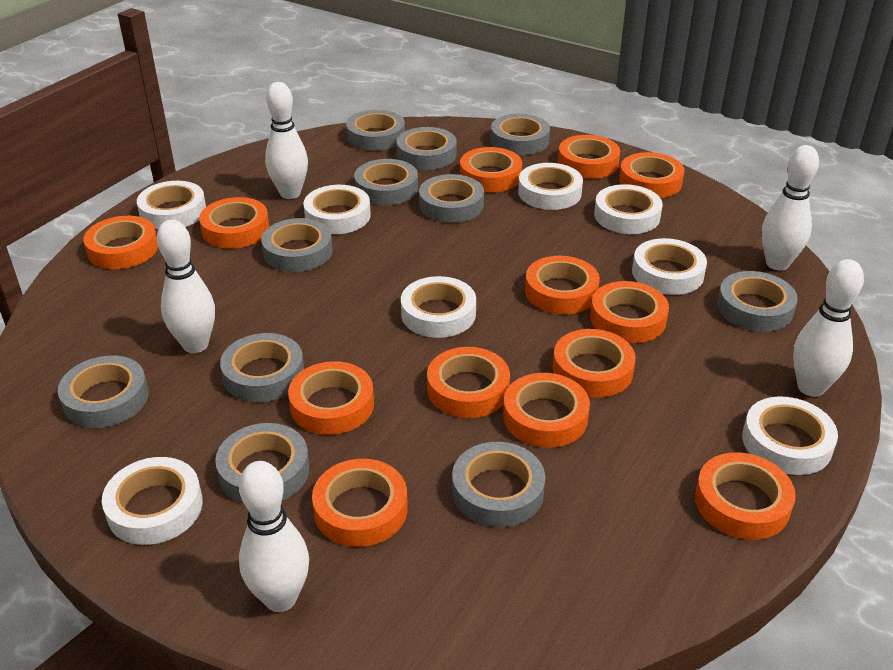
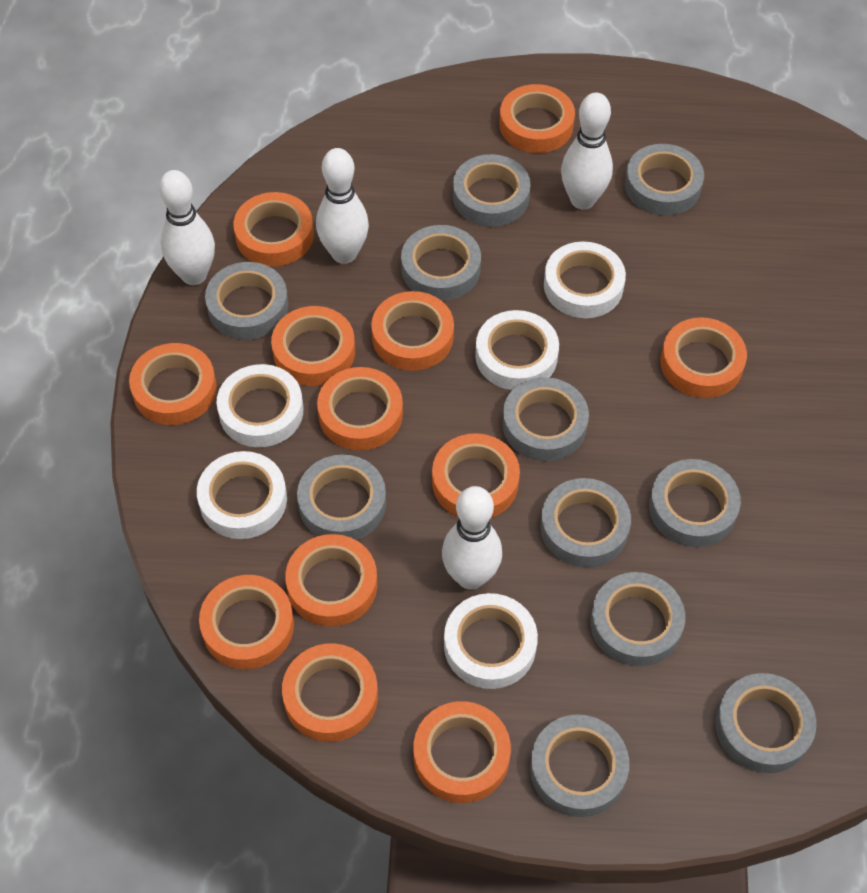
orange tape: [83,216,158,269] [199,197,269,249] [288,361,374,435] [312,459,408,547] [427,347,510,418] [460,147,522,192] [503,373,590,448] [525,256,600,314] [553,329,636,398] [558,135,620,179] [590,281,669,343] [619,152,685,198] [695,452,796,540] = 13 -> [129,343,217,425] [199,575,294,669] [234,192,314,267] [271,306,355,386] [282,643,378,742] [285,534,377,627] [317,367,403,450] [371,291,454,371] [413,701,511,803] [432,433,520,518] [499,84,575,153] [660,317,747,398] = 12
white bowling pin: [157,220,215,353] [239,461,309,612] [265,82,308,199] [762,145,819,270] [793,259,864,397] = 5 -> [159,170,215,285] [316,148,369,264] [442,486,502,590] [561,92,613,210] = 4
white tape: [102,457,203,545] [137,181,206,229] [303,185,371,234] [401,276,476,338] [518,163,583,210] [594,184,663,234] [632,238,707,295] [742,396,838,475] = 8 -> [197,451,287,539] [217,364,303,447] [444,593,538,689] [475,310,559,390] [544,242,626,318] = 5

